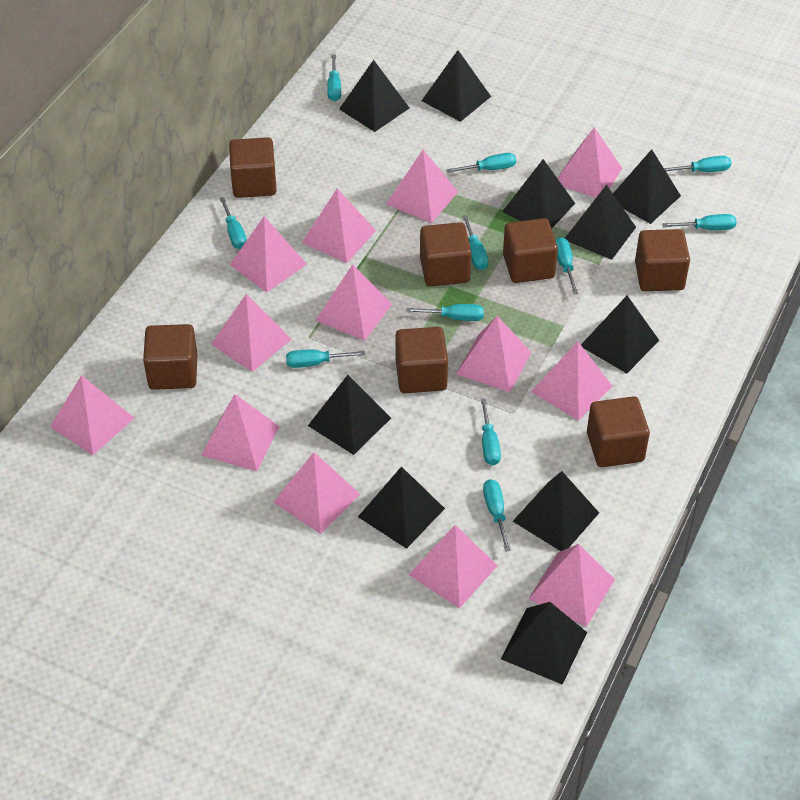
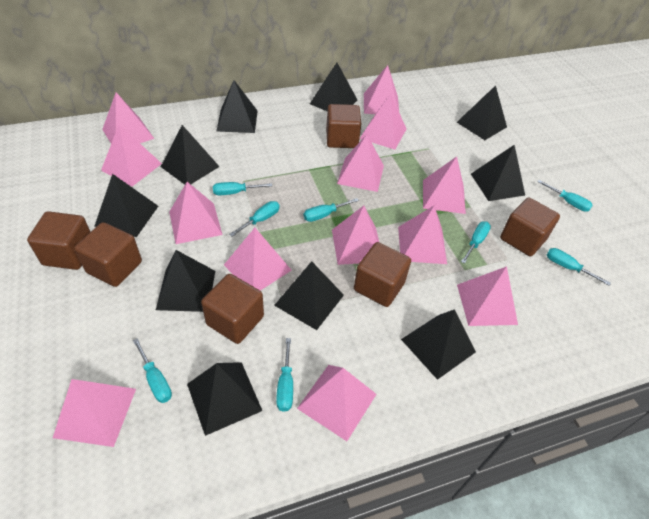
brown cube: [143,324,197,390] [229,137,277,198] [395,327,448,393] [420,222,471,287] [503,218,558,283] [587,396,650,467] [635,229,690,291] = 7 -> [27,211,90,270] [74,222,142,287] [201,274,264,344] [326,104,361,148] [354,242,411,307] [500,197,560,256] = 6
turquoise screwdriver: [220,197,247,249] [286,350,365,368] [327,54,341,101] [406,304,484,321] [446,153,516,173] [462,215,488,270] [481,398,501,465] [483,479,511,552] [556,237,578,294] [662,214,737,230] [664,156,731,172] = 11 -> [133,338,172,403] [213,182,272,195] [229,201,280,236] [276,338,293,412] [304,198,359,222] [461,221,491,264] [538,180,593,212] [547,248,611,286] = 8

